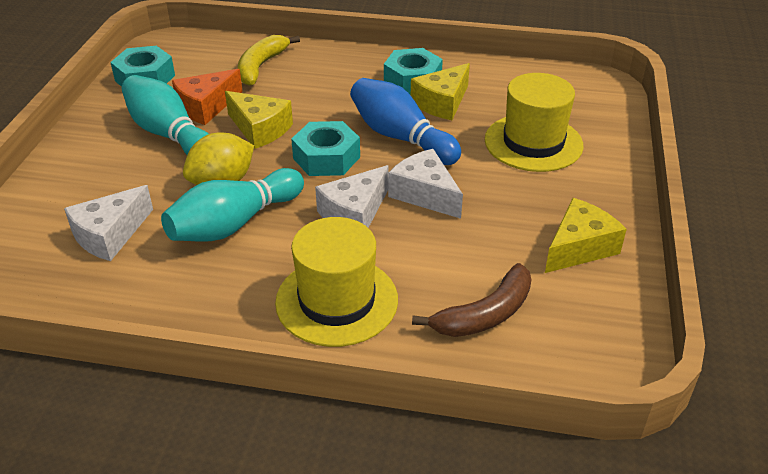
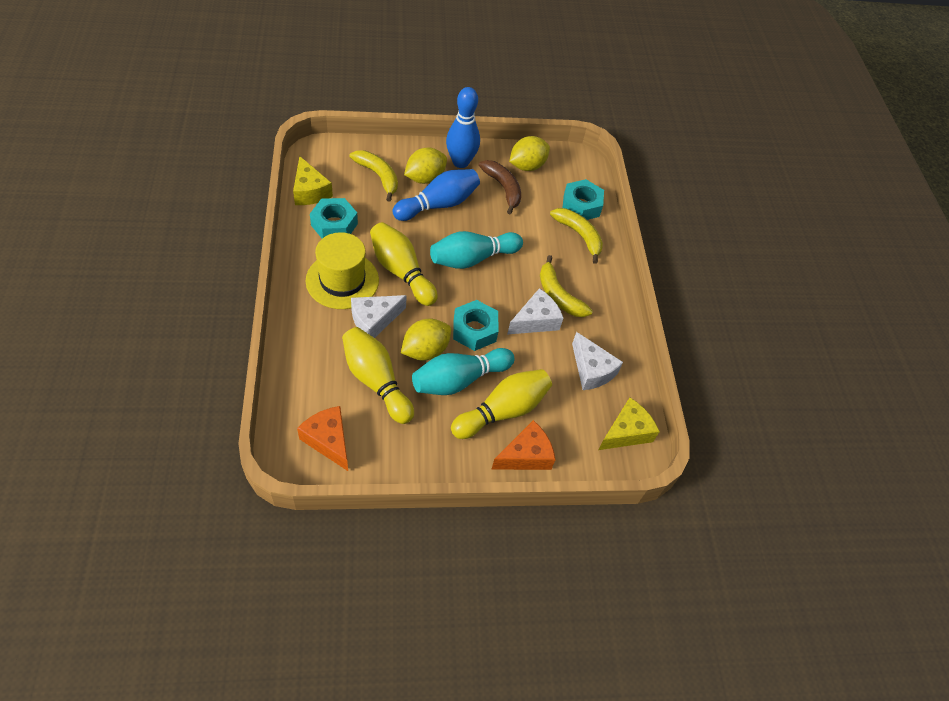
blue bowling pin: [350,78,461,165] = 1 -> [392,169,480,221] [446,87,480,168] = 2
orange cheese: [172,69,243,125] = 1 -> [297,406,348,471] [491,420,556,470] = 2
yellow banana: [238,35,300,86] = 1 -> [349,150,398,202] [540,255,593,317] [550,208,603,264] = 3
yellow bowling pin: none = 0 -> [342,327,414,424] [370,222,438,306] [451,369,552,439] = 3
yellow cheese: [225,91,293,149] [411,63,470,120] [545,198,627,273] = 3 -> [293,156,333,205] [598,398,660,450] = 2
yellow hat: [275,217,398,347] [485,73,583,172] = 2 -> [306,232,379,309] = 1
yellow lemon: [183,132,254,185] = 1 -> [401,319,451,361] [404,148,447,184] [509,136,550,171] = 3

